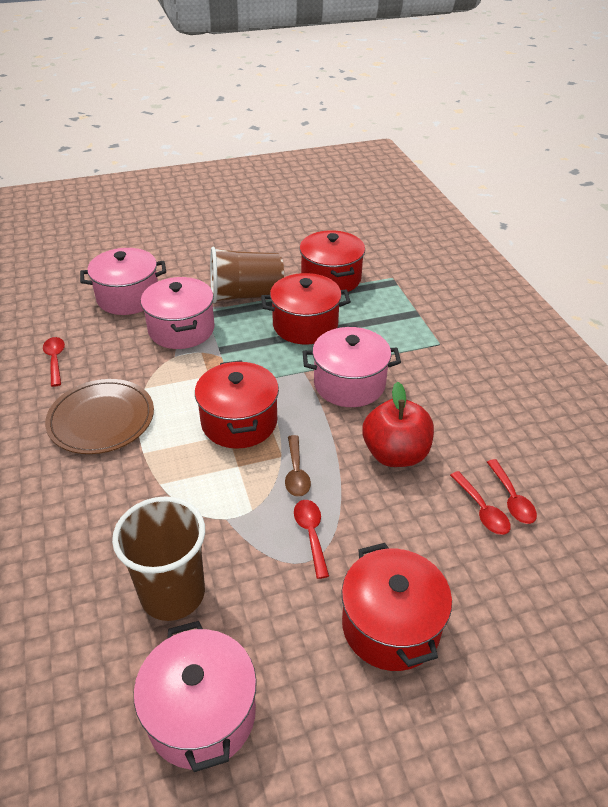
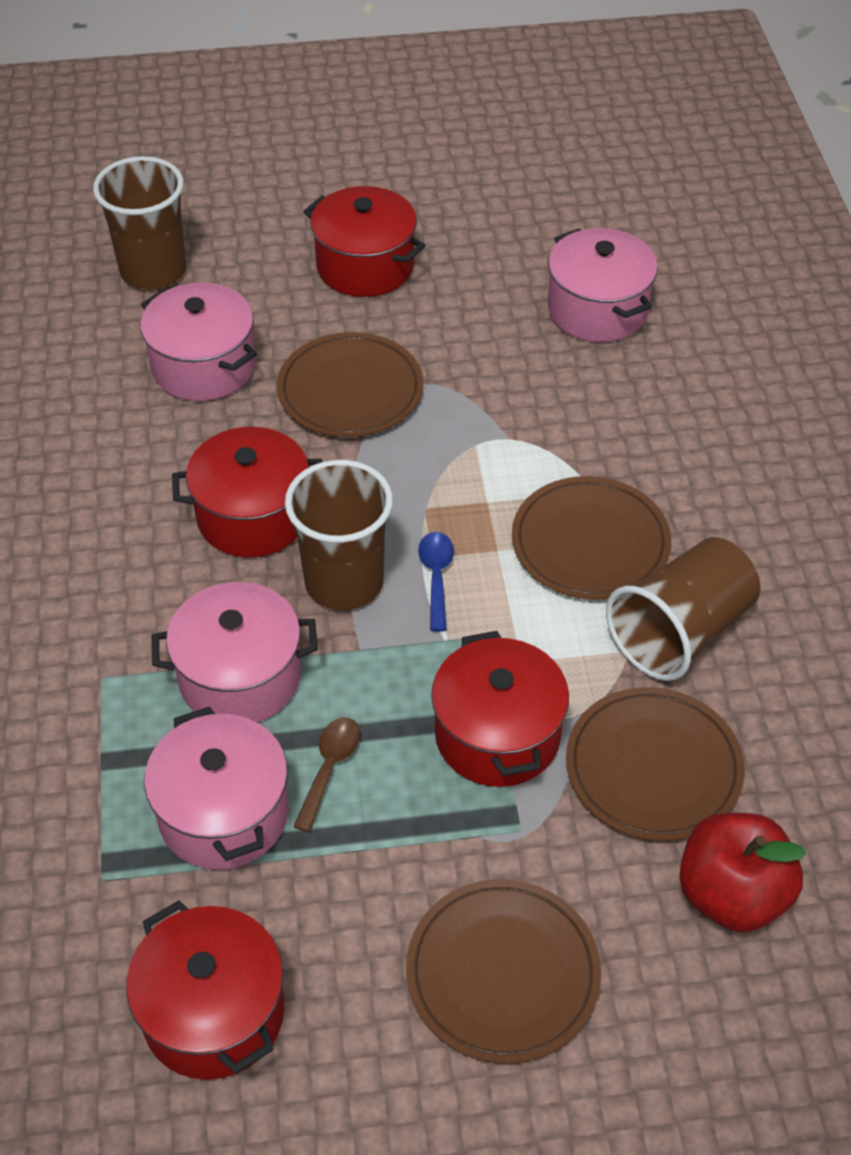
blue spoon: none = 0 -> [418,532,454,632] = 1
brown cup: [112,496,205,621] [210,247,284,303] = 2 -> [93,156,186,290] [285,460,393,610] [606,537,760,681] = 3
brown plate: [45,379,154,454] = 1 -> [277,332,423,437] [406,879,601,1064] [512,476,671,600] [566,687,745,841] = 4
red spoon: [43,337,65,387] [294,500,329,579] [450,471,511,535] [487,459,537,524] = 4 -> none = 0

